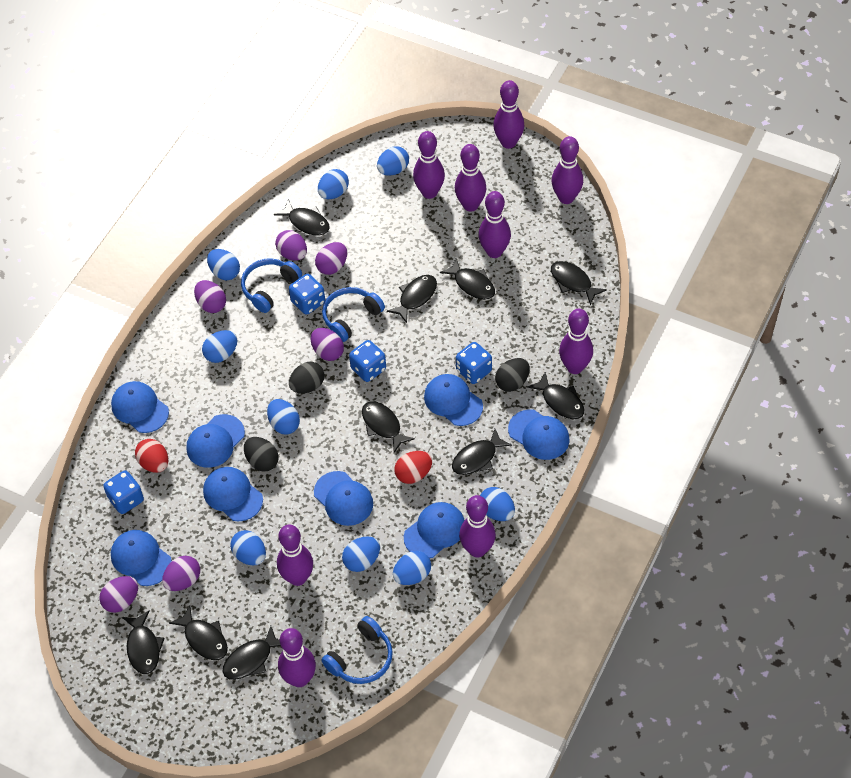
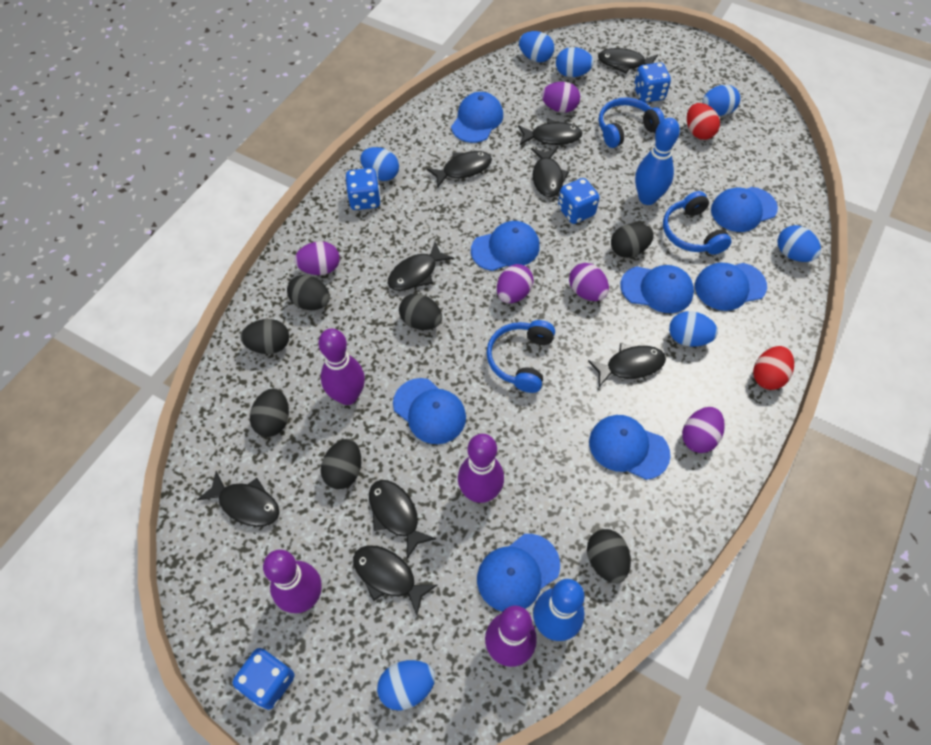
black egg: [244,437,279,472] [289,362,325,393] [495,358,530,392] = 3 -> [240,319,289,354] [250,388,289,437] [287,275,330,310] [321,439,361,489] [399,293,442,330] [587,529,631,583] [611,223,654,258] = 7
black fish: [122,610,165,674] [169,606,228,660] [223,626,281,680] [274,199,330,236] [362,401,415,453] [387,275,437,323] [440,258,495,300] [452,429,512,475] [527,372,584,419] [551,261,607,305] = 10 -> [197,471,280,527] [353,545,437,615] [369,480,436,559] [388,242,454,291] [426,151,492,187] [518,119,582,145] [531,148,569,197] [588,343,666,387] [598,48,658,74] = 9
blue bowling pin: none = 0 -> [533,579,584,641] [635,118,680,205] = 2
blue egg: [202,330,237,363] [207,249,240,281] [230,530,266,566] [267,399,300,435] [318,169,349,199] [342,536,380,572] [377,146,409,176] [393,551,431,585] [480,487,515,521] = 9 -> [360,147,399,181] [377,660,435,711] [519,31,554,62] [556,47,594,77] [669,311,718,347] [702,85,740,116] [777,225,821,262] = 7
purple bowling pin: [277,525,313,586] [278,628,316,687] [413,131,445,199] [455,144,487,212] [459,495,496,557] [478,191,511,258] [493,80,524,149] [552,136,583,204] [559,309,593,374] = 9 -> [263,550,322,613] [318,329,365,405] [458,434,504,503] [485,605,537,667] = 4
purple egg: [99,576,138,613] [162,556,200,591] [194,280,226,313] [275,230,307,261] [311,328,344,361] [315,242,347,275] = 6 -> [294,241,340,275] [497,264,533,303] [541,82,580,113] [569,263,609,301] [682,407,725,453] = 5

